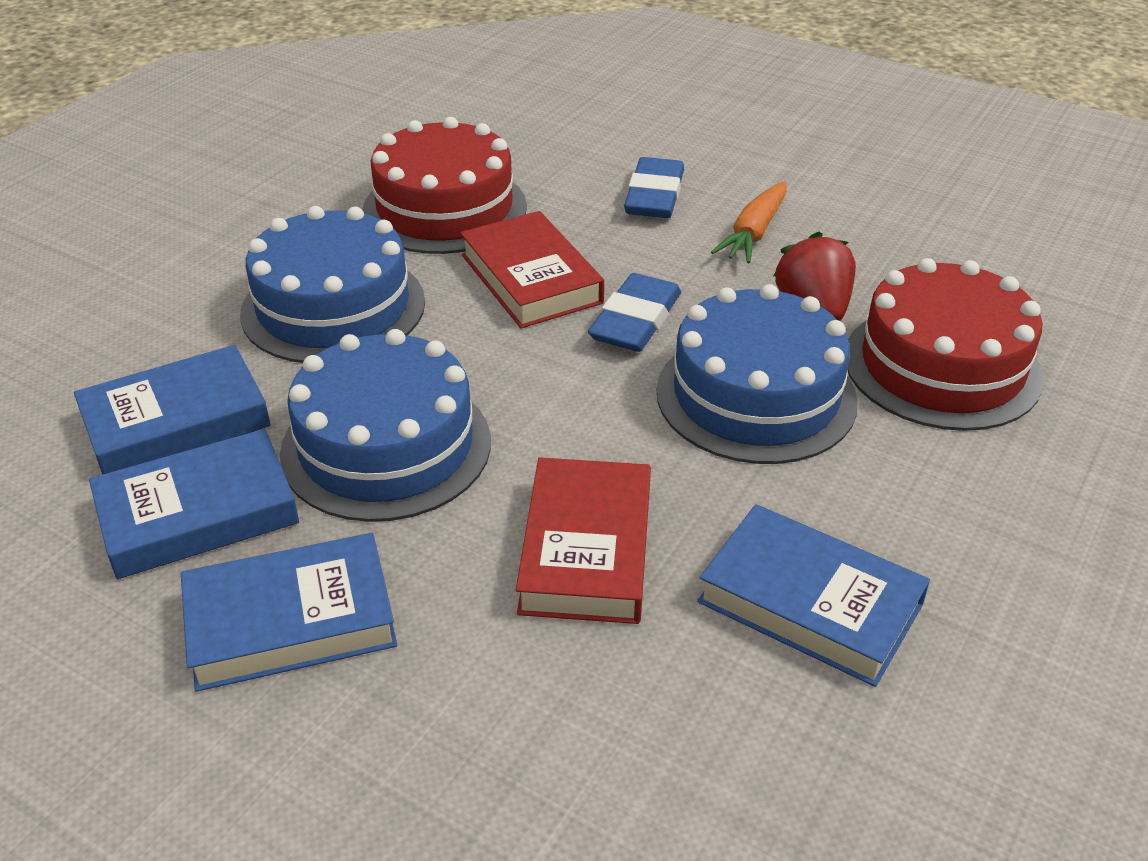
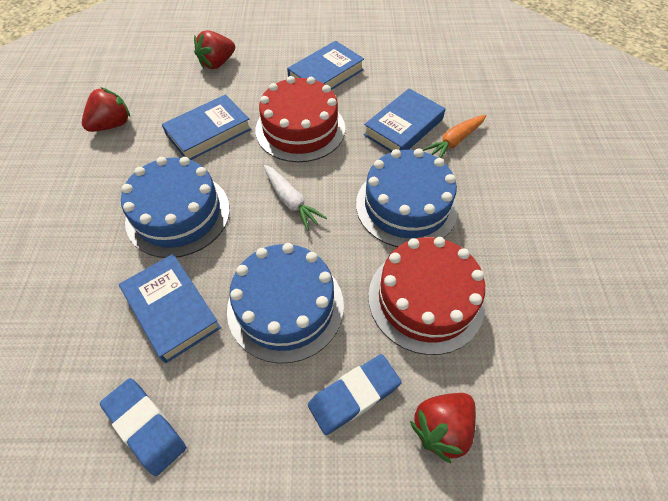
red book: [460,211,604,328] [516,457,651,624] = 2 -> none = 0
red strawberry: [773,232,856,321] = 1 -> [82,87,130,132] [194,30,235,69] [410,393,476,463] = 3
white carrot: none = 0 -> [264,165,327,231] = 1

